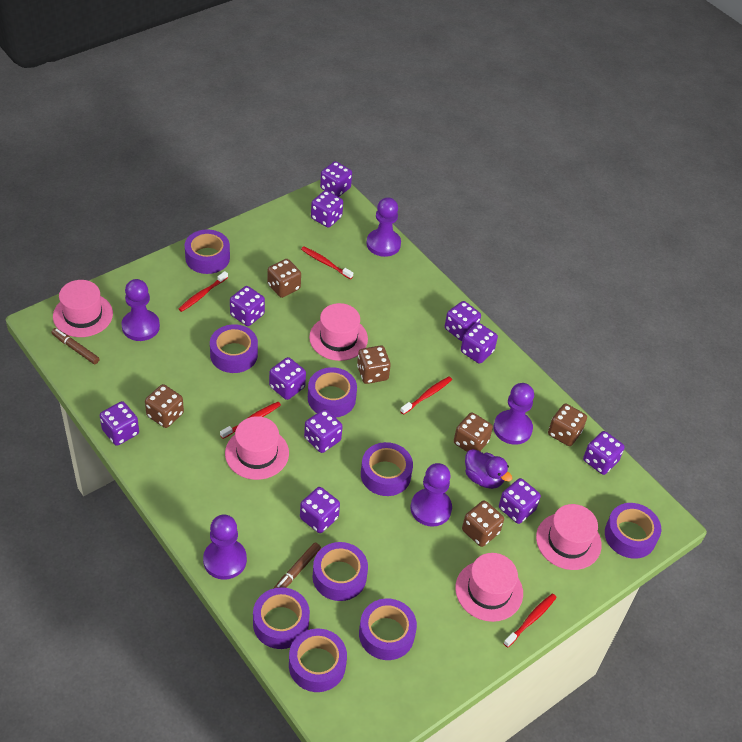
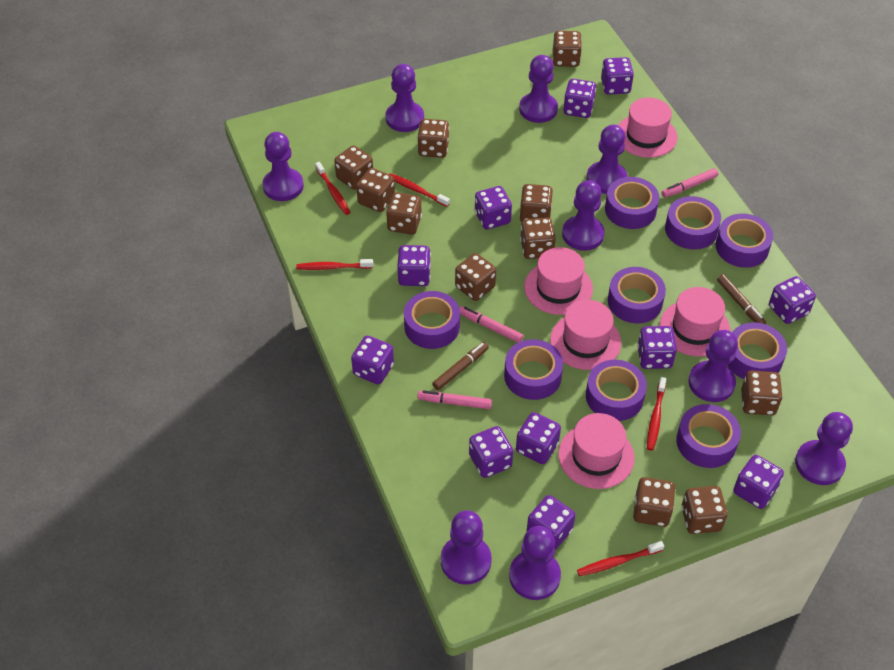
brown dice: [145,384,184,428] [267,259,301,298] [357,345,391,384] [454,412,493,452] [462,500,504,547] [548,404,587,446] = 6 -> [334,145,373,190] [356,168,395,212] [386,192,422,235] [417,119,449,158] [455,253,496,301] [520,184,553,222] [520,217,556,259] [553,31,582,67] [633,477,675,527] [681,486,728,534] [741,371,783,415] = 11
pink marker: none = 0 -> [417,390,492,409] [460,306,523,343] [662,168,719,198] = 3
purple duck: [465,449,512,489] = 1 -> none = 0
purple pawn: [121,279,160,341] [203,515,247,580] [366,197,401,257] [411,463,452,527] [494,383,534,445] = 5 -> [262,132,304,201] [386,64,424,132] [441,510,492,585] [509,526,561,600] [519,55,558,123] [562,180,605,251] [587,125,628,194] [689,330,738,402] [795,412,853,485] = 9

